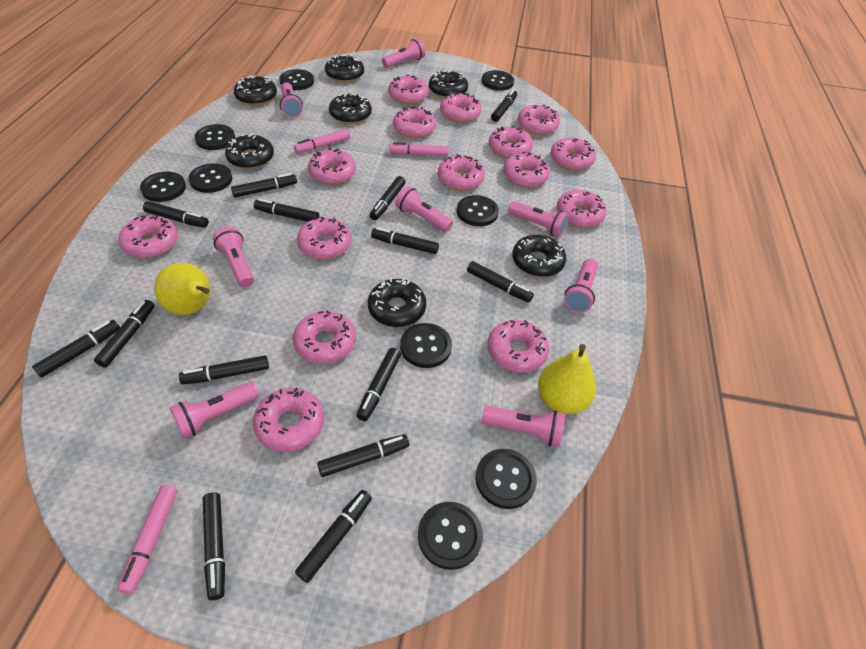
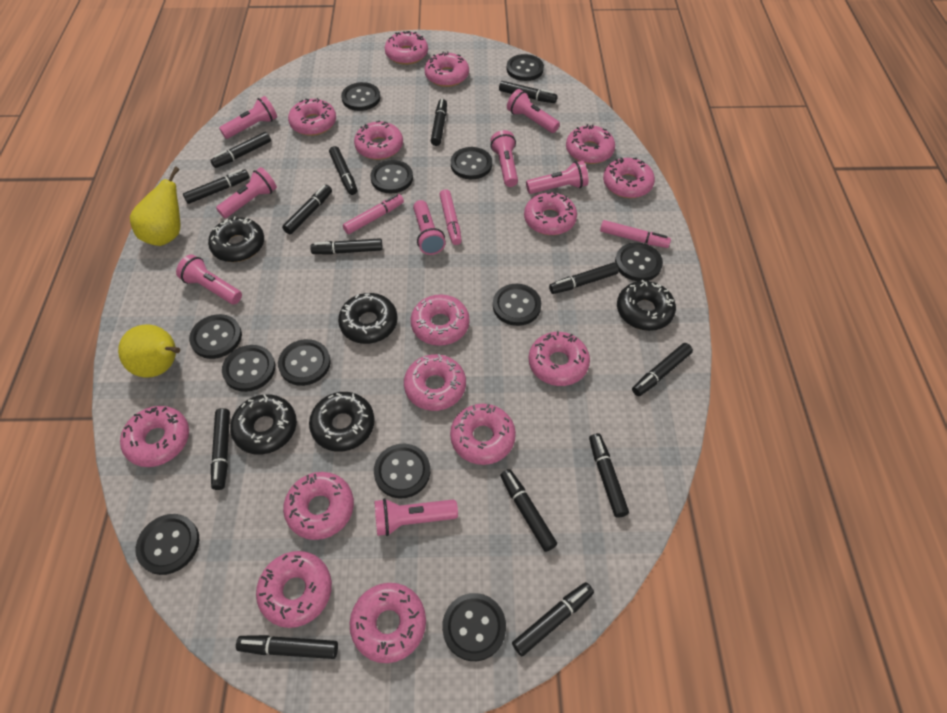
black button: [140,172,186,202] [188,163,232,193] [195,124,235,150] [279,69,314,90] [400,323,452,368] [418,502,483,570] [457,195,499,226] [475,449,537,509] [482,70,514,91] = 9 -> [136,514,199,575] [189,314,242,359] [222,345,275,392] [278,339,331,386] [341,82,381,111] [370,160,413,194] [374,444,430,498] [442,593,506,661] [451,147,492,179] [493,284,541,326] [507,54,544,81] [615,242,663,281] = 12
black donut: [225,134,274,169] [234,75,277,105] [325,54,364,82] [329,93,372,124] [368,278,426,327] [429,69,468,98] [512,235,566,277] = 7 -> [208,216,264,262] [230,394,297,455] [309,392,375,452] [338,293,398,344] [617,280,676,331] = 5

